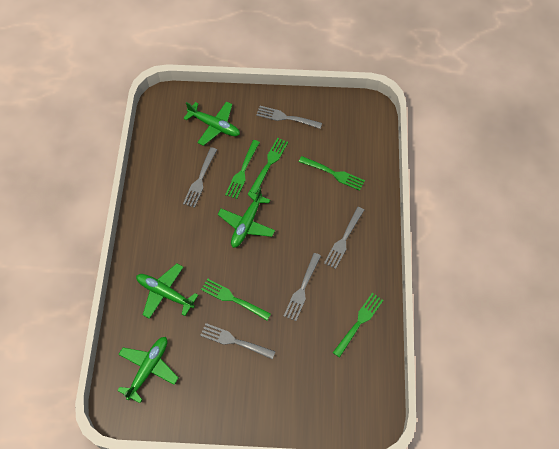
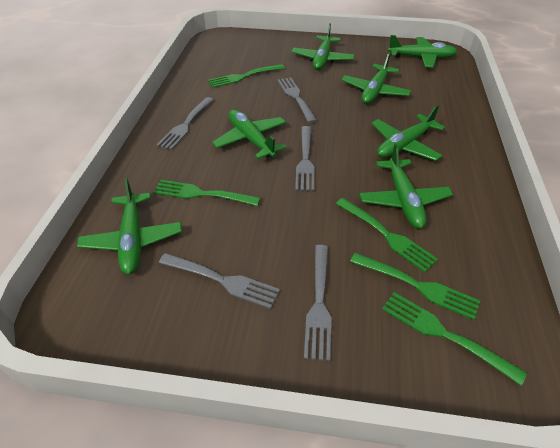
green plane: [117,337,178,403] [136,264,198,319] [183,101,240,146] [218,188,275,248] = 4 -> [77,178,182,274] [212,109,287,159] [291,23,355,70] [341,52,411,104] [359,144,453,229] [371,105,446,161] [388,35,457,68] = 7

